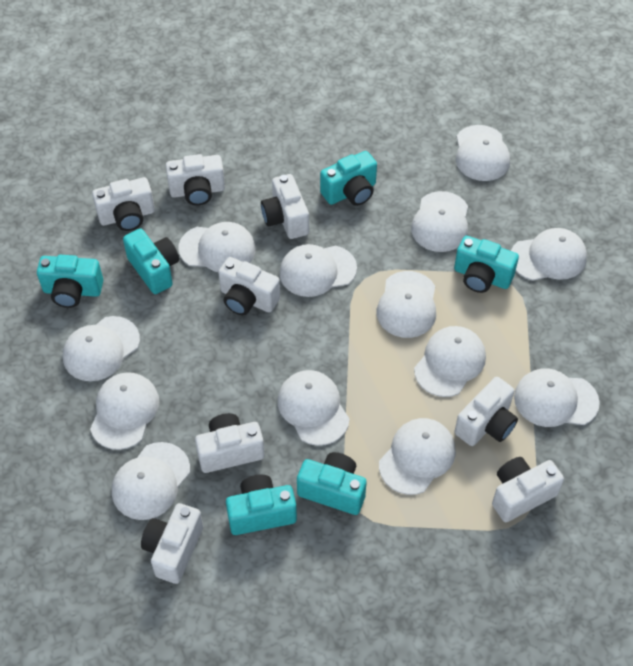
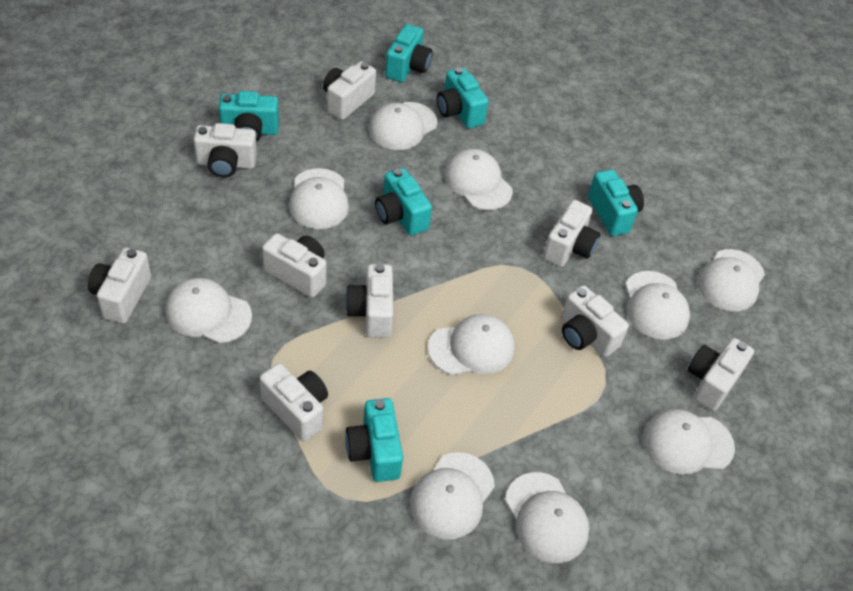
white camera: [92,177,155,231] [141,503,203,584] [166,154,225,206] [195,413,265,473] [218,257,280,315] [261,174,309,239] [455,377,518,446] [492,457,564,522] = 8 -> [88,248,151,324] [193,123,257,177] [259,363,328,441] [262,233,326,298] [323,61,376,120] [345,264,393,338] [543,200,600,267] [561,285,629,357] [688,338,754,411] = 9
white cap: [63,316,140,381] [90,372,159,450] [112,442,190,520] [178,222,256,272] [277,370,350,446] [279,244,357,297] [377,271,436,338] [379,418,456,495] [411,191,468,252] [414,326,486,397] [456,125,510,181] [511,228,587,281] [514,368,600,427] = 13 -> [165,278,252,343] [289,168,349,229] [368,102,438,150] [410,452,495,540] [428,314,515,375] [444,149,513,210] [505,472,589,563] [625,271,690,340] [643,409,735,475] [697,249,765,311] = 10

